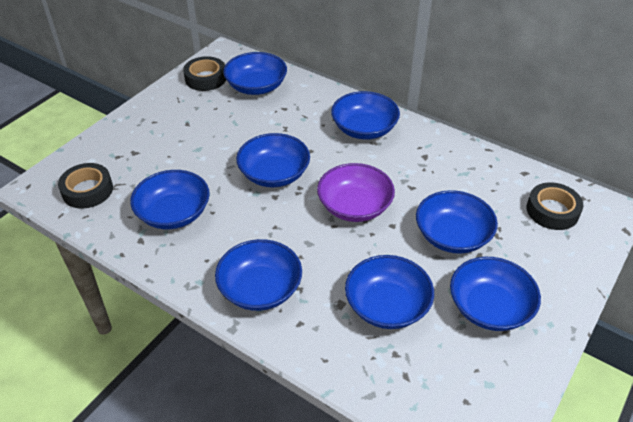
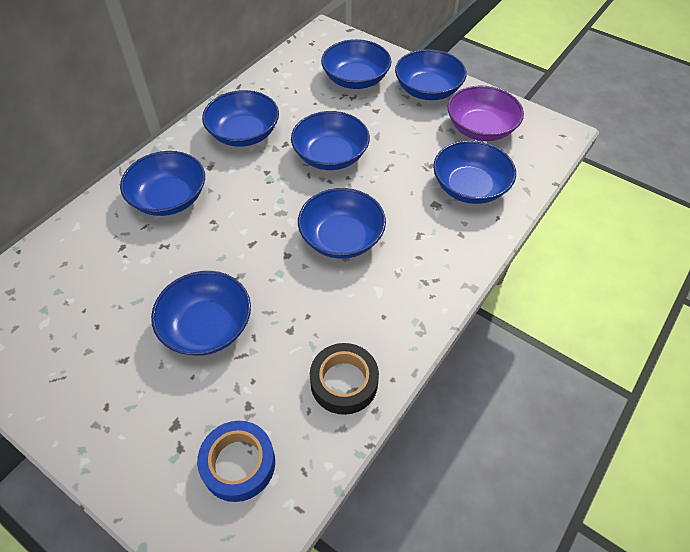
black tape: [58,163,113,208] [183,56,226,91] [526,182,584,230] = 3 -> [310,343,379,415] = 1
blue tape: none = 0 -> [197,421,275,502] = 1

